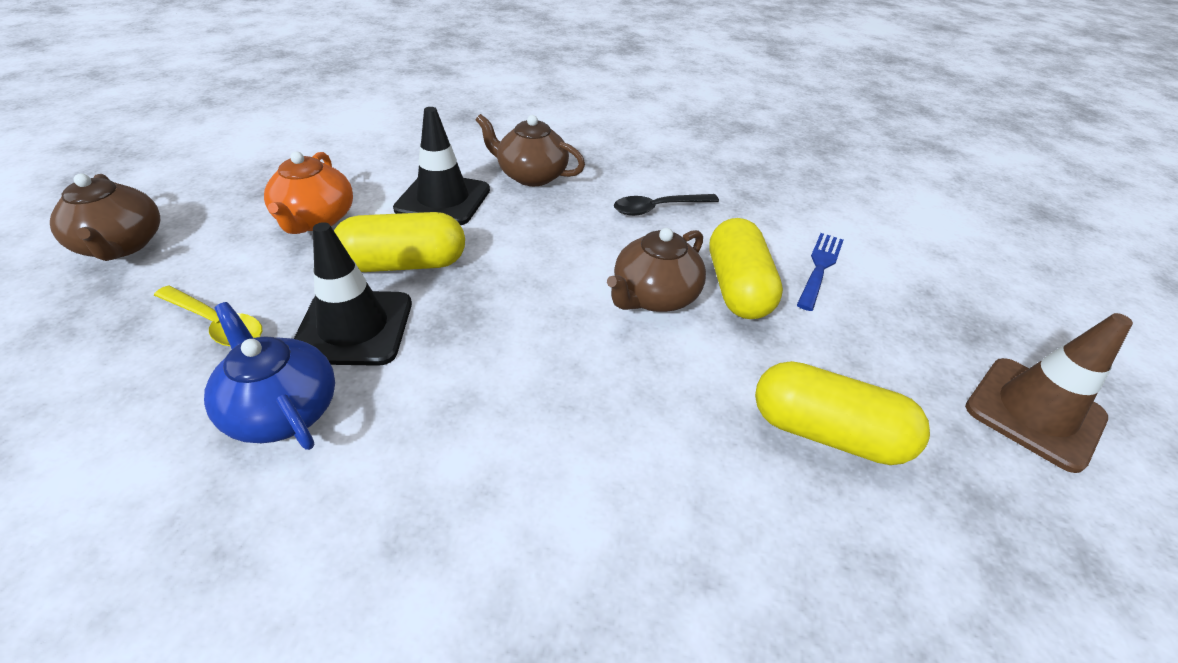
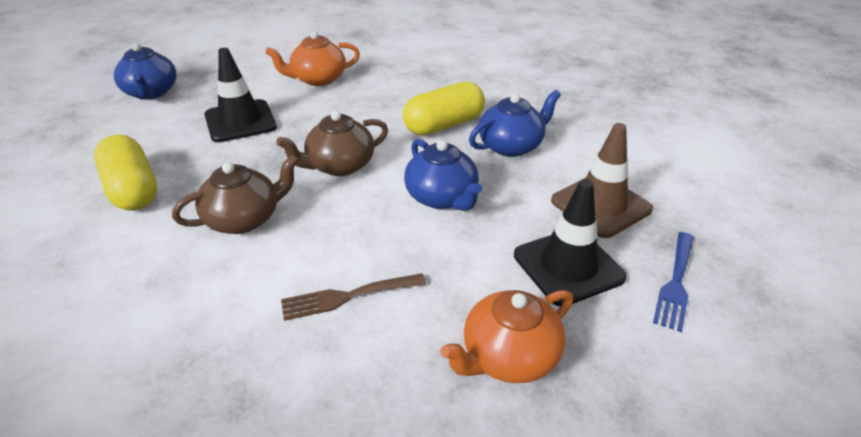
black spoon: [614,194,719,216] = 1 -> none = 0
blue teapot: [204,302,335,450] = 1 -> [114,43,177,100] [404,139,482,211] [469,90,561,157] = 3
brown fork: none = 0 -> [281,274,426,321] = 1
brown teapot: [50,174,160,261] [476,114,585,186] [607,228,706,312] = 3 -> [172,154,299,234] [276,111,388,176] = 2
orange teapot: [264,152,353,234] = 1 -> [265,31,360,86] [440,290,573,383] = 2
yellow capsule: [334,212,465,272] [709,218,783,319] [755,361,930,465] = 3 -> [94,135,157,211] [403,81,485,135] = 2
yellow spoon: [154,285,262,347] = 1 -> none = 0

